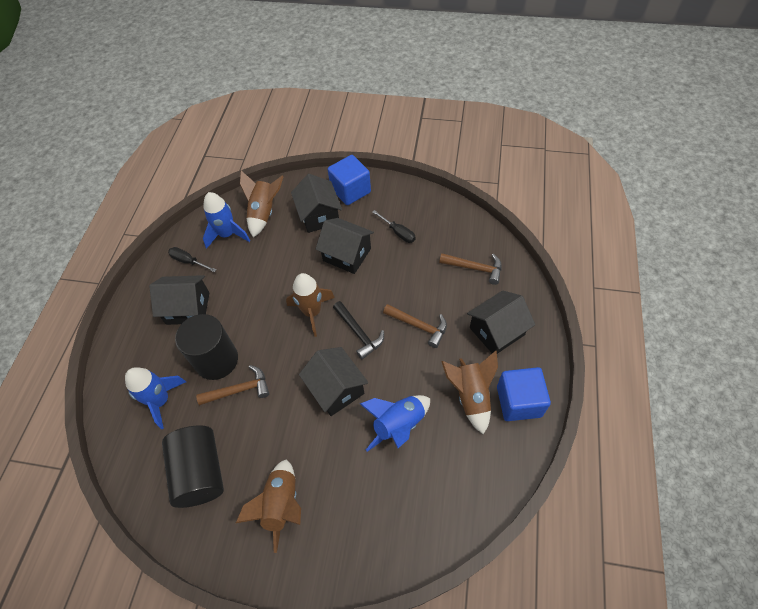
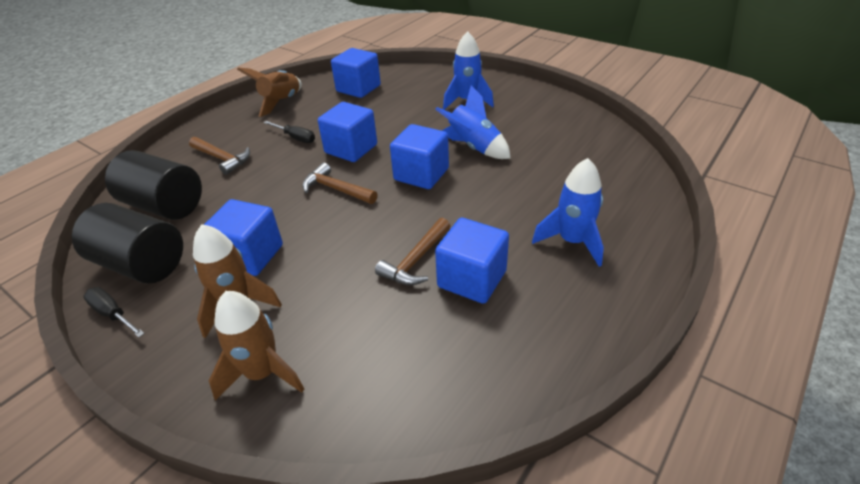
black hammer: [333,301,384,360] = 1 -> none = 0
black house: [149,275,209,325] [291,174,342,233] [299,347,368,416] [315,218,374,274] [467,290,535,354] = 5 -> none = 0
blue cube: [327,155,371,205] [497,367,551,421] = 2 -> [204,199,283,276] [318,102,377,162] [331,48,381,98] [390,124,449,189] [435,218,509,304] = 5
brown rocket: [236,459,301,553] [240,171,284,237] [286,273,335,337] [441,350,498,434] = 4 -> [193,224,282,338] [209,291,304,401] [237,68,302,117] = 3

